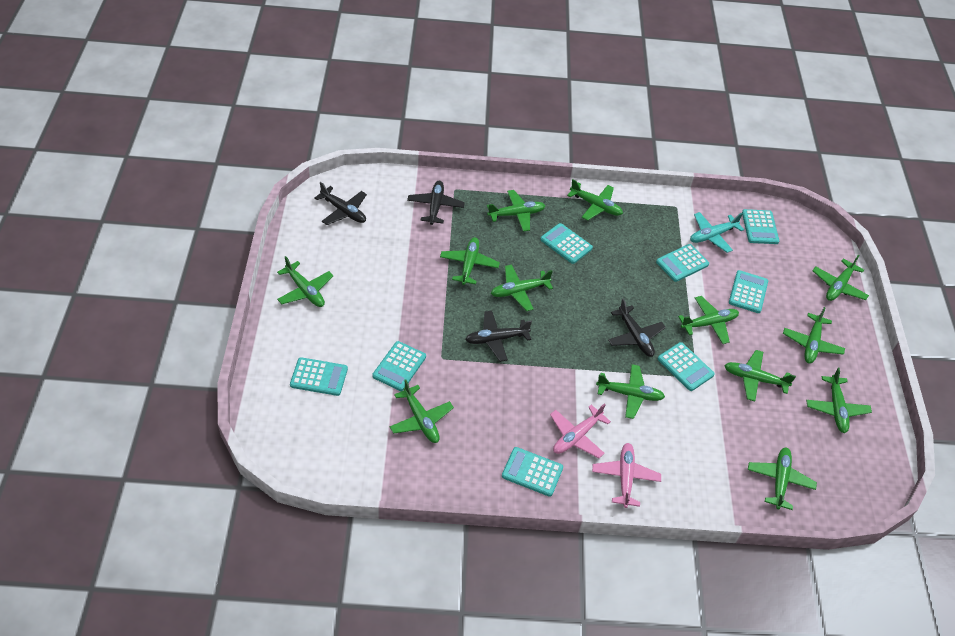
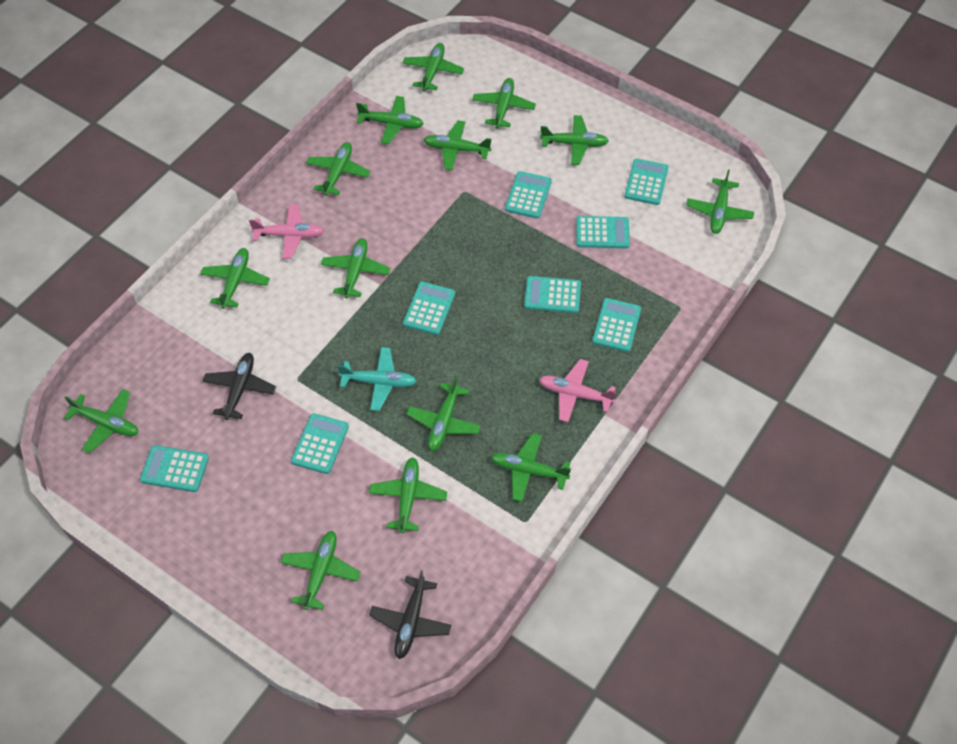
black plane: [314,182,367,225] [407,181,465,225] [465,311,532,362] [608,299,666,357] = 4 -> [203,353,276,420] [369,570,451,659] = 2
green plane: [277,256,334,307] [390,380,454,443] [440,237,500,285] [487,190,545,232] [491,265,553,311] [567,179,623,221] [596,364,665,419] [678,296,739,344] [724,350,796,401] [748,447,817,510] [783,307,845,364] [806,367,872,433] [812,255,869,301] = 13 -> [64,389,138,453] [200,248,270,309] [281,531,361,610] [306,142,371,195] [321,238,390,298] [356,96,424,144] [369,457,447,533] [403,43,464,91] [406,376,481,451] [423,120,492,170] [472,78,536,129] [491,433,571,502] [540,115,609,165] [686,169,754,234] = 14

